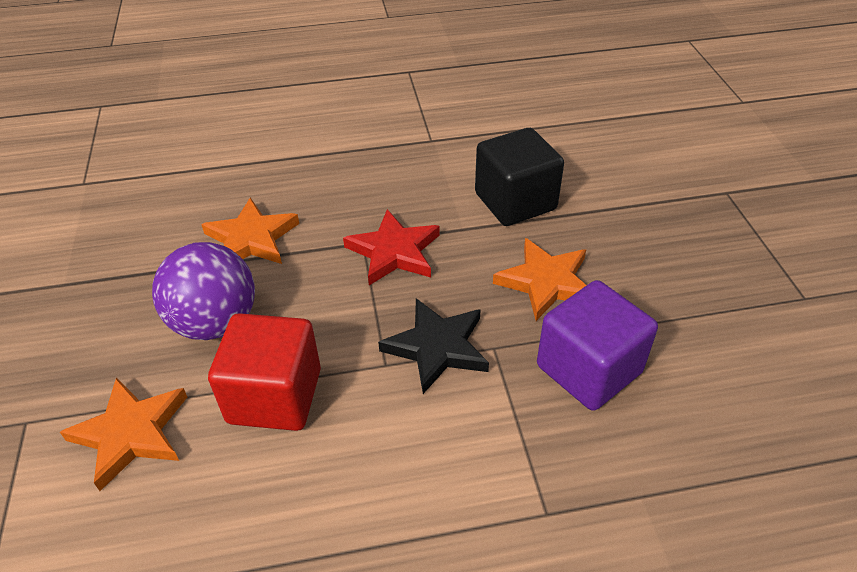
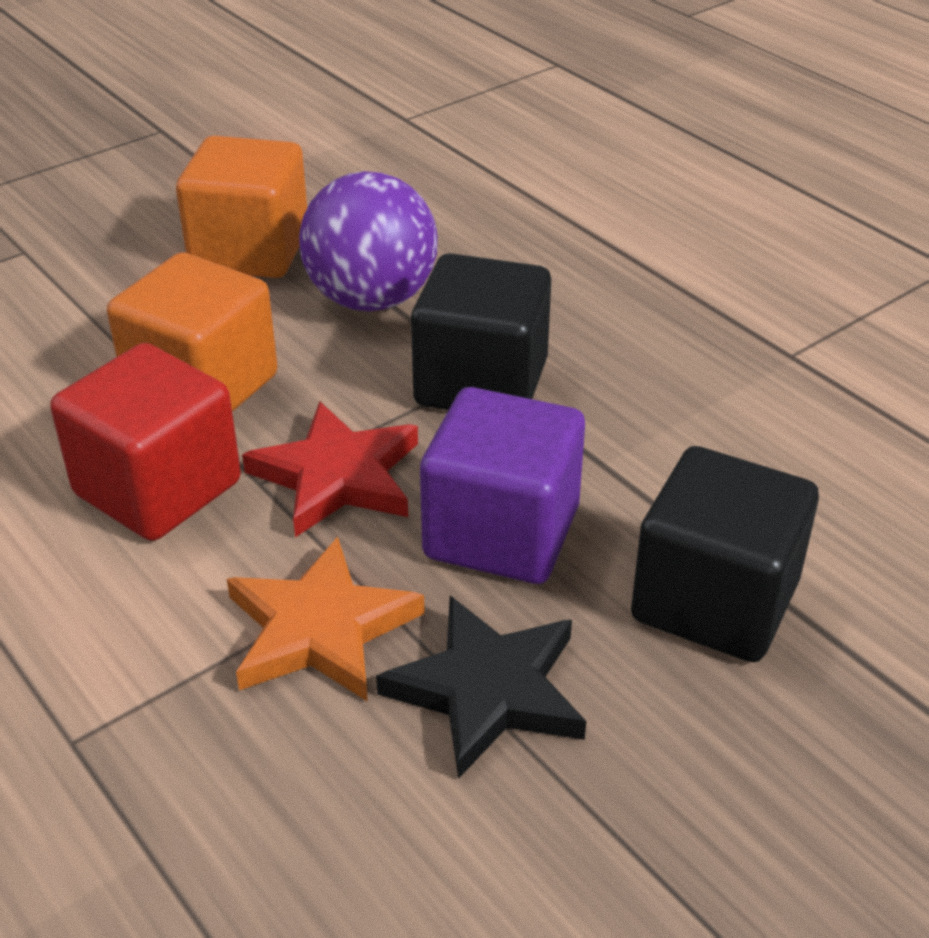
black cube: [475,128,564,226] = 1 -> [411,253,551,410] [631,446,819,662] = 2
orange cube: none = 0 -> [107,253,278,412] [176,136,307,278] = 2
orange star: [60,377,187,491] [201,197,299,264] [493,238,587,321] = 3 -> [227,537,425,702] = 1

